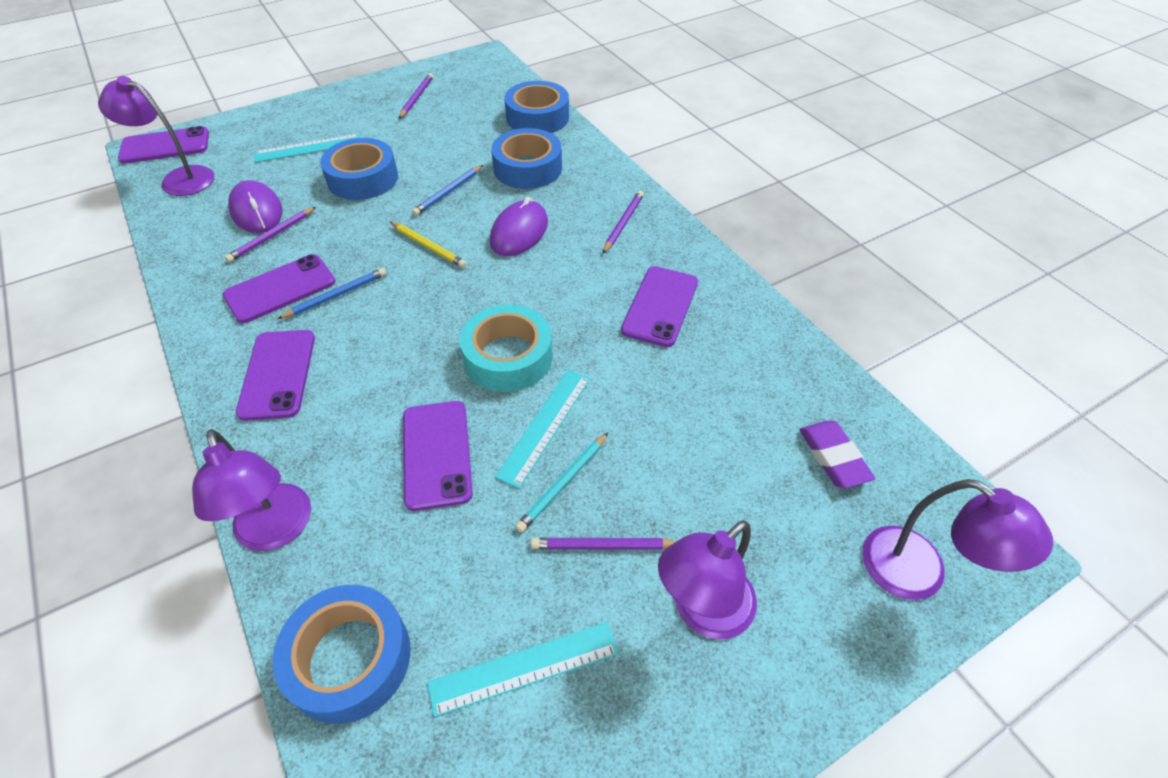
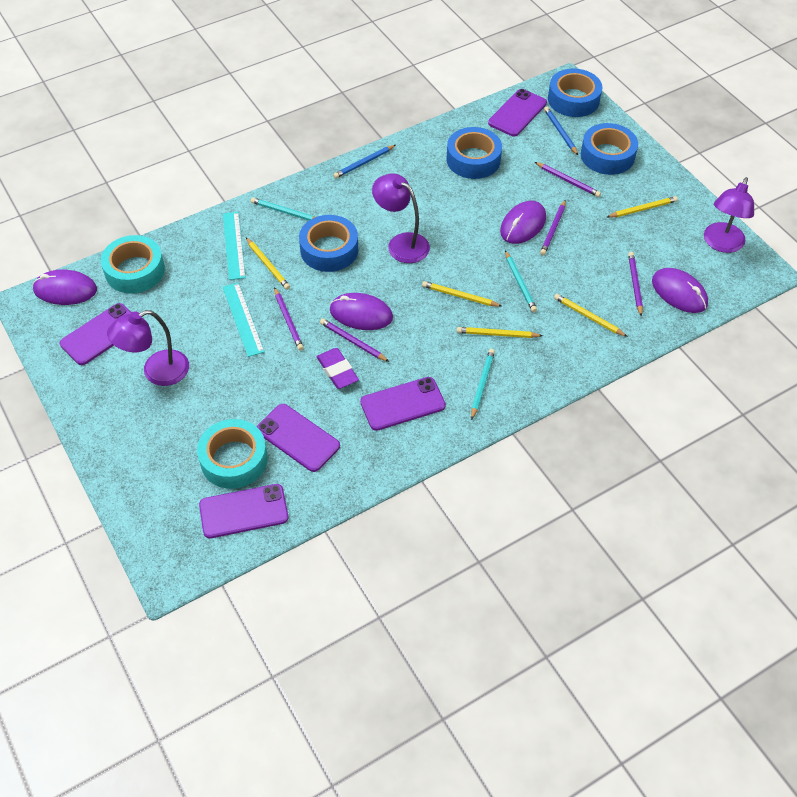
purple lamp: [98,76,214,196] [192,429,311,551] [658,520,757,640] [862,479,1053,600] = 4 -> [107,310,189,386] [372,173,430,263] [704,177,754,253] = 3
purple mouse: [228,180,282,233] [490,197,548,256] = 2 -> [33,269,97,305] [330,293,393,330] [500,201,546,244] [652,268,708,313] = 4
purple pencil: [225,207,316,263] [399,73,433,119] [531,538,676,550] [603,191,644,253] = 4 -> [274,287,304,351] [320,318,389,362] [535,162,601,197] [540,200,566,255] [628,252,643,317] = 5
turquoise pencil: [515,433,608,533] = 1 -> [251,198,315,221] [471,349,495,420] [505,251,537,312] = 3
turquoise ruler: [255,134,361,162] [427,622,619,717] [495,370,590,489] = 3 -> [223,212,246,280] [223,283,265,357] = 2
turquoise tape: [460,304,552,392] = 1 -> [101,235,165,294] [197,419,268,489] = 2
yellow pencil: [390,222,467,268] = 1 -> [246,238,290,290] [422,281,502,307] [457,327,543,338] [554,294,628,337] [607,196,678,218] = 5

